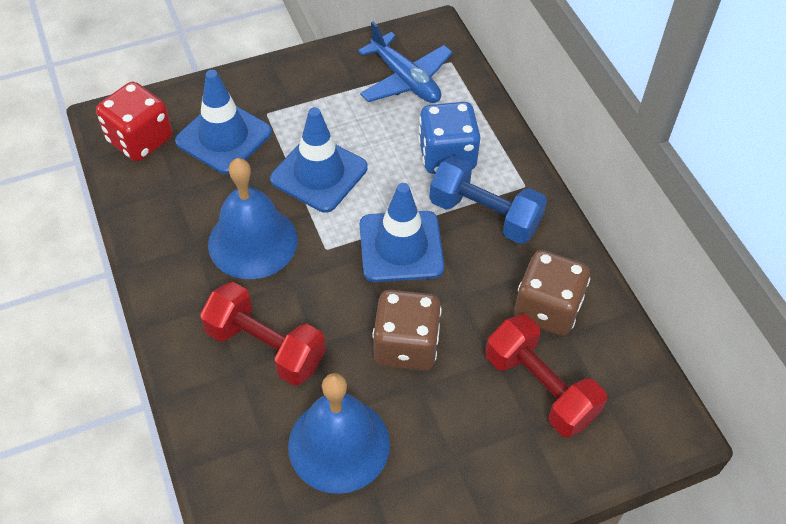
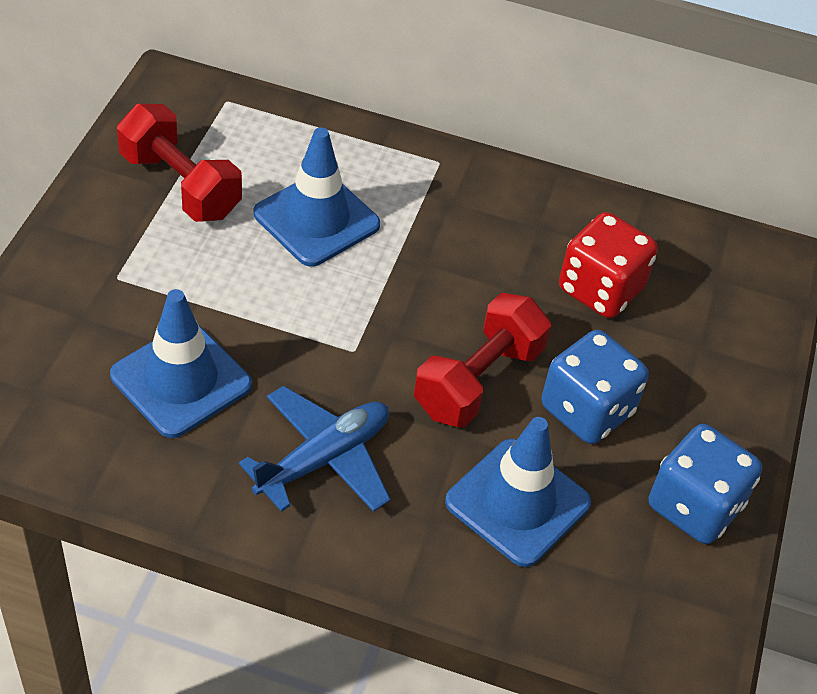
blue bell: [208,158,298,279] [288,373,390,494] = 2 -> none = 0
blue dice: [418,102,480,174] = 1 -> [541,330,649,444] [649,424,762,544] = 2
blue dumbbell: [429,155,547,244] = 1 -> none = 0
brown dice: [372,290,442,371] [514,250,590,336] = 2 -> none = 0

